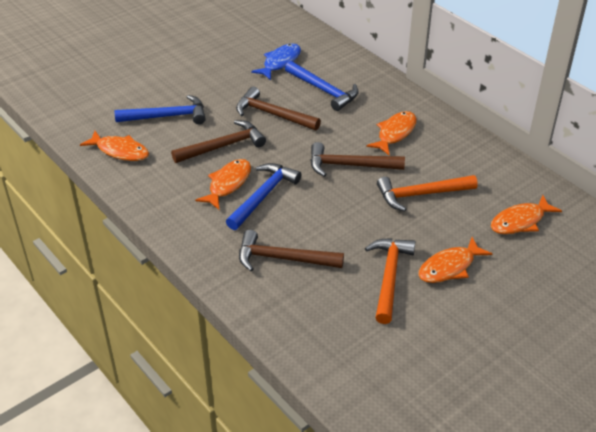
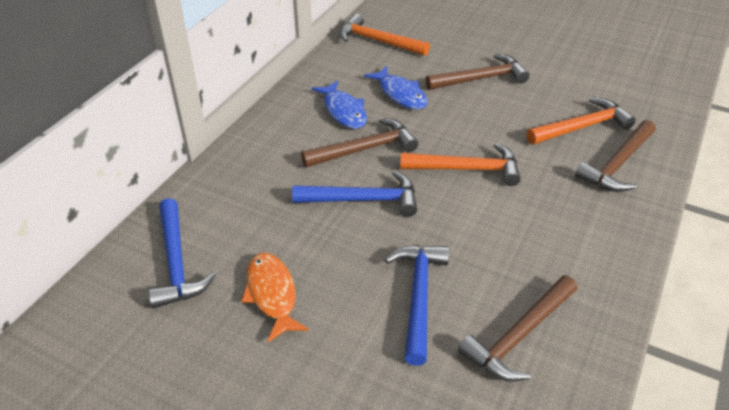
blue fish: [251,43,301,80] = 1 -> [311,80,367,129] [364,66,428,110] = 2
orange fish: [80,131,149,161] [195,159,251,210] [366,111,416,155] [418,237,492,283] [491,195,562,234] = 5 -> [241,253,309,342] = 1
orange hammer: [365,238,415,324] [377,175,478,211] = 2 -> [339,14,430,56] [400,143,521,186] [527,97,636,144] = 3

